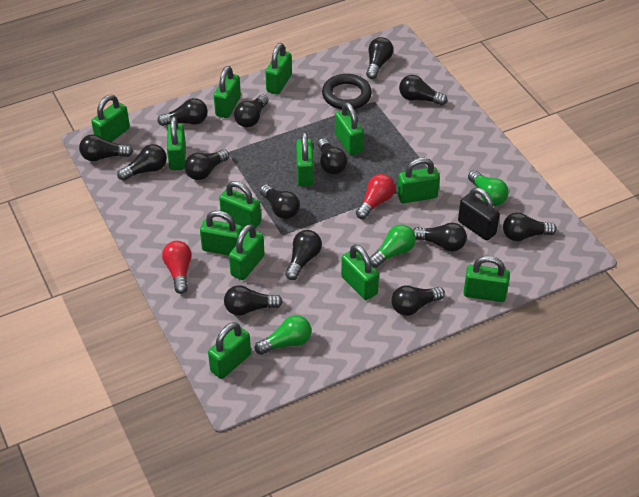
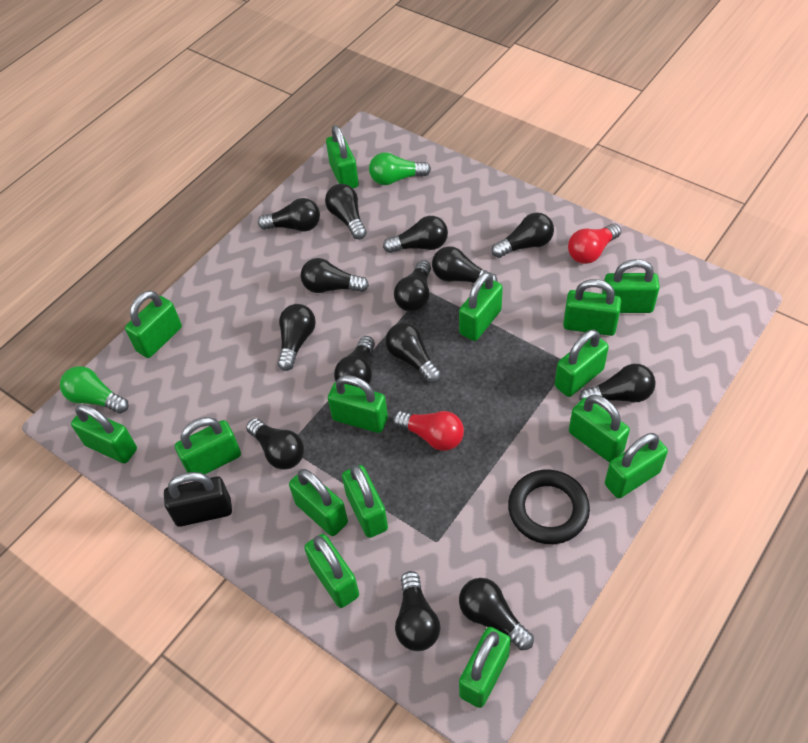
green light bulb: [255,315,311,355] [369,225,416,268] [468,170,509,206] = 3 -> [60,366,129,414] [369,152,431,185] = 2
green padlock: [91,95,130,142] [167,116,186,170] [200,210,243,255] [208,322,251,379] [214,66,241,118] [219,181,261,229] [229,224,265,280] [265,43,292,94] [296,132,314,186] [335,102,364,155] [341,244,379,300] [397,158,440,203] [463,256,510,302] = 13 -> [71,404,137,464] [125,290,182,358] [175,417,241,474] [289,469,348,536] [304,534,359,608] [326,125,359,188] [328,375,388,433] [342,465,388,538] [459,272,503,341] [459,627,511,708] [555,330,609,397] [563,279,621,336] [569,395,630,462] [602,259,660,313] [605,433,668,498] = 15

